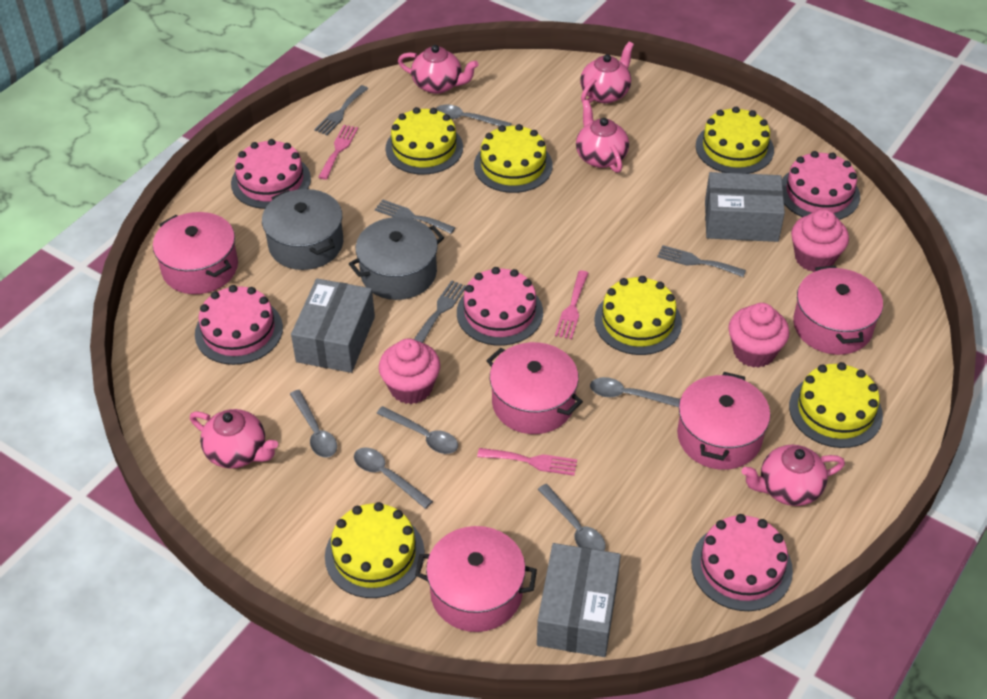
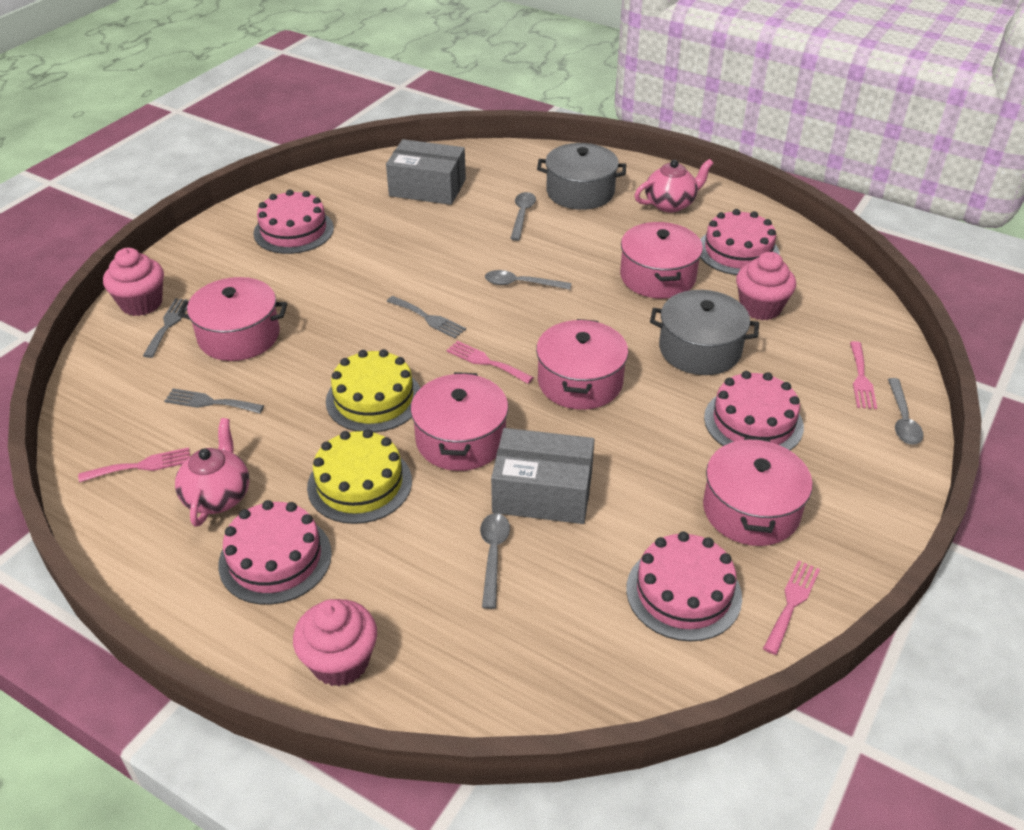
grey box: [291,279,375,373] [537,543,621,657] [705,172,785,242] = 3 -> [386,139,466,205] [491,428,595,524] = 2
grey fork: [314,85,368,135] [375,200,456,234] [414,280,466,343] [657,245,746,277] = 4 -> [143,298,188,358] [164,389,264,413] [387,296,466,338] = 3
grey spoon: [290,390,337,458] [354,447,433,509] [376,406,458,454] [436,104,512,126] [538,484,606,551] [590,377,680,407] = 6 -> [480,513,510,609] [485,270,571,290] [510,192,536,241] [888,378,923,445] = 4
pink fork: [318,125,358,180] [477,448,577,476] [555,270,588,339] = 3 -> [78,447,190,482] [446,341,534,384] [763,560,820,655] [850,341,877,409] = 4
pink teapot: [190,409,278,469] [398,45,478,94] [576,100,629,173] [580,42,634,103] [742,445,845,506] = 5 -> [175,418,249,527] [634,159,714,212] = 2
yellow cake: [325,502,425,598] [385,107,463,175] [474,124,553,193] [594,276,682,355] [696,107,774,174] [789,362,883,448] = 6 -> [307,429,412,524] [326,349,420,433] = 2

